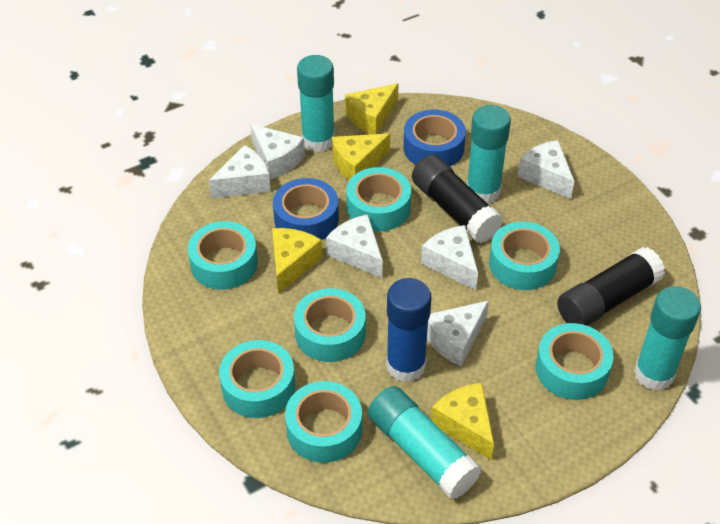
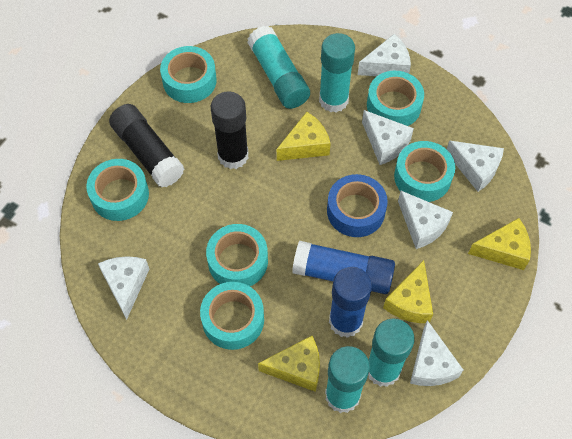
blue glue stick: [386,278,431,382] = 1 -> [292,241,395,294] [329,267,372,338] = 2
blue tape: [273,178,339,240] [403,110,466,167] = 2 -> [327,174,388,237] = 1
turquoise tape: [188,221,258,290] [219,340,295,418] [285,381,362,463] [294,288,366,362] [346,167,411,231] [489,222,560,290] [536,323,613,400] = 7 -> [86,159,149,221] [160,46,217,103] [200,282,264,350] [206,224,268,286] [367,71,424,126] [394,141,455,202] = 6

